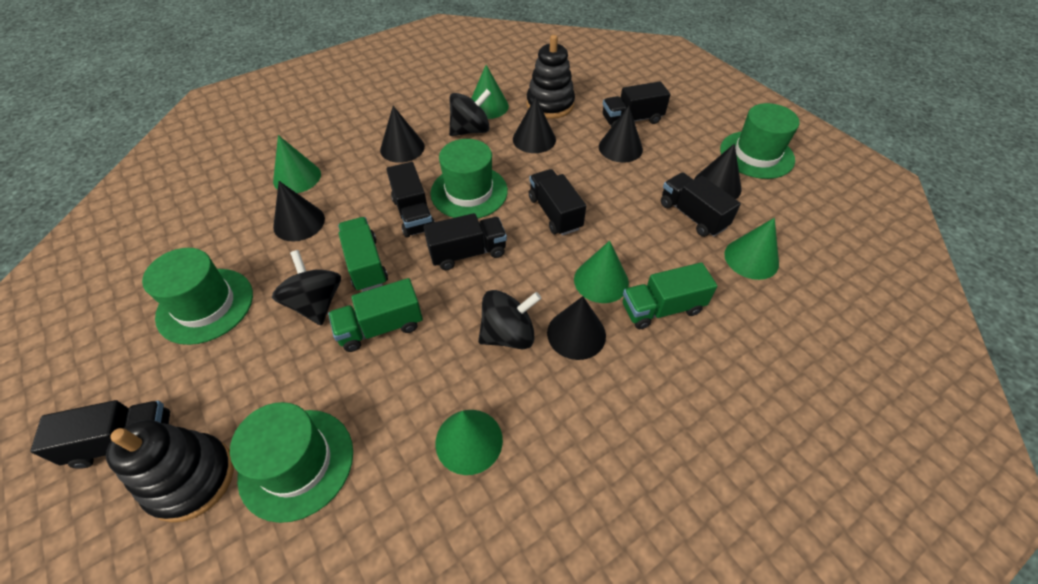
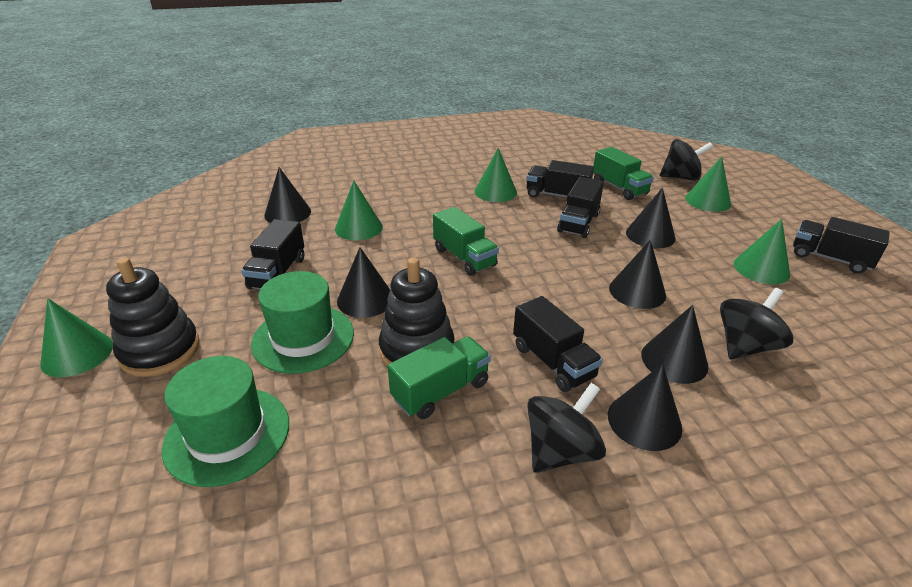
black truck: [30,400,170,469] [386,162,435,238] [423,213,507,270] [529,169,586,236] [603,81,671,127] [661,172,741,237] = 6 -> [241,219,304,289] [513,296,603,392] [526,160,594,197] [557,177,604,238] [793,217,890,273] = 5
green hat: [142,248,253,345] [230,402,353,523] [430,139,508,218] [720,103,800,179] = 4 -> [161,356,289,487] [251,271,354,374] = 2

